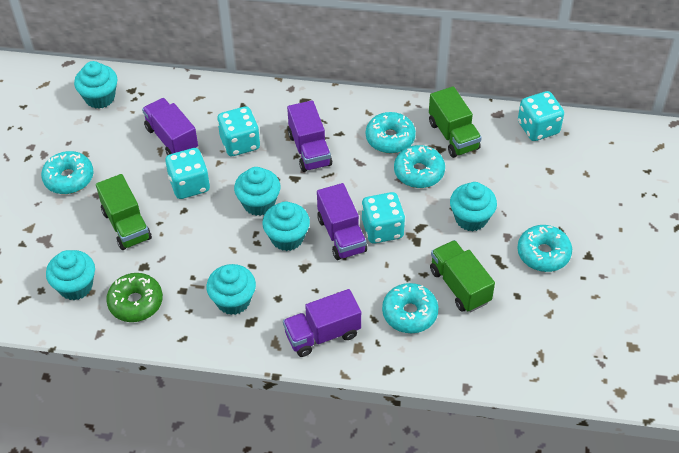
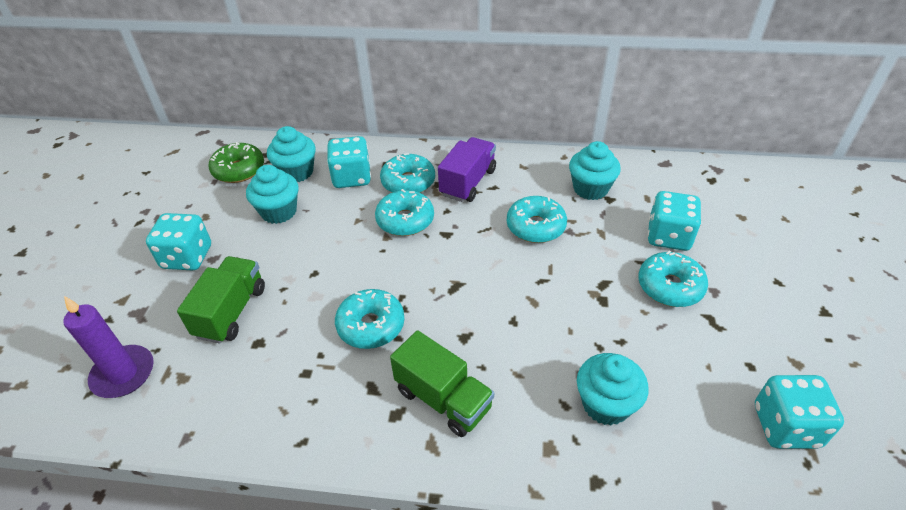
green truck: [96,174,152,250] [429,86,482,158] [430,240,495,312] = 3 -> [177,256,265,344] [390,330,494,437] = 2
purple candle: none = 0 -> [63,296,154,398] = 1
purple truck: [142,98,198,155] [283,289,361,357] [287,100,332,172] [317,183,367,260] = 4 -> [438,137,496,202] = 1
turquoise cupcake: [46,250,95,300] [74,61,118,109] [206,264,256,315] [234,167,280,216] [262,201,310,251] [450,182,497,231] = 6 -> [246,165,299,224] [267,126,316,182] [569,141,621,200] [577,353,648,425] = 4

